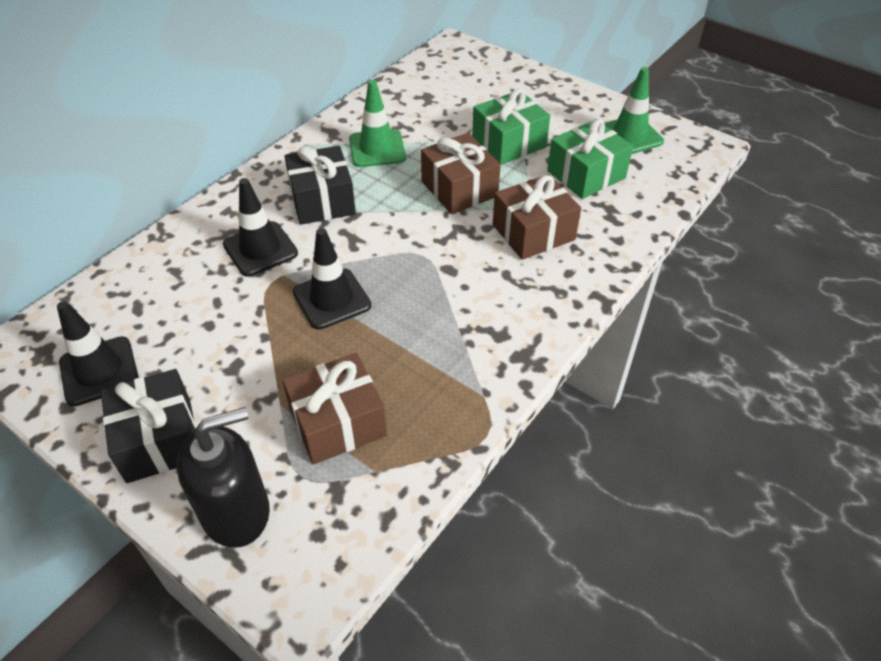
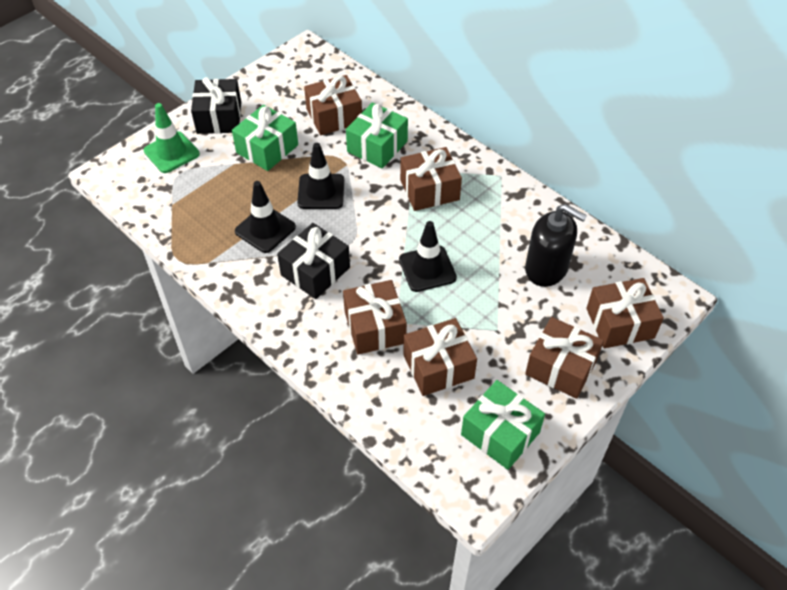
brown gift: [282,353,387,465] [421,133,501,214] [493,174,581,260] = 3 -> [304,75,362,135] [343,280,407,355] [400,147,462,211] [403,318,477,396] [525,317,604,399] [586,278,664,348] = 6
green gift: [472,89,550,165] [547,119,633,199] = 2 -> [232,105,298,171] [346,102,408,168] [461,380,545,470] = 3
green traffic cone: [349,80,406,167] [605,67,664,154] = 2 -> [144,103,200,173] = 1

